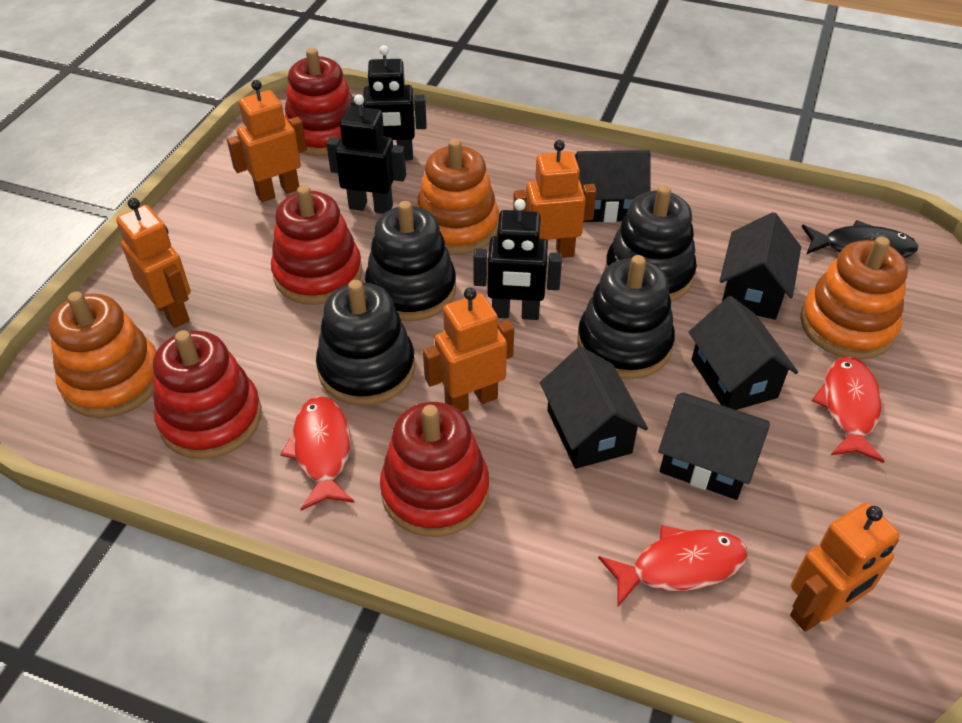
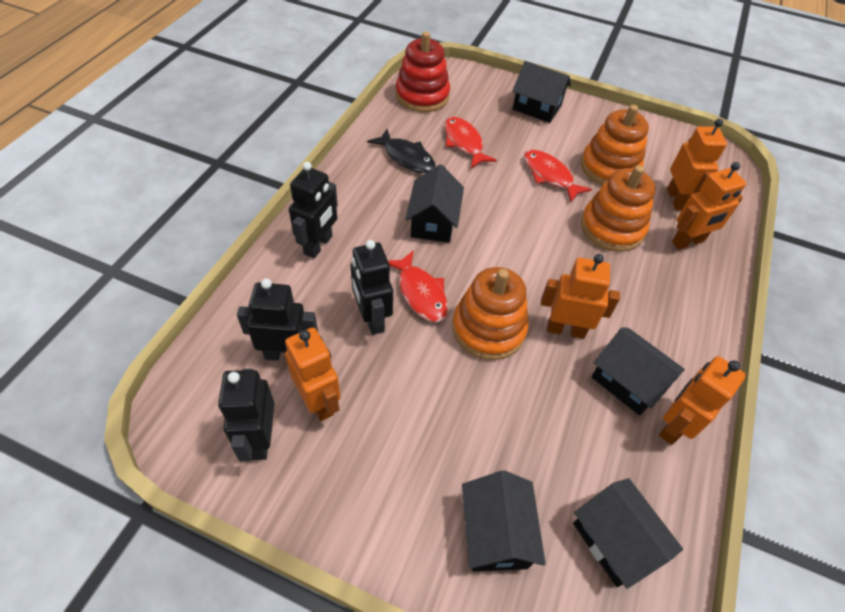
black robot: [326,94,406,214] [351,45,427,160] [473,199,562,320] = 3 -> [218,369,274,462] [237,278,318,361] [289,162,338,258] [351,240,393,335] = 4
black stacking toy: [316,280,415,406] [365,201,456,321] [577,255,675,379] [605,185,697,302] = 4 -> none = 0
red stacking toy: [153,330,262,459] [271,185,362,305] [285,48,353,156] [380,402,489,537] = 4 -> [396,32,450,112] = 1

